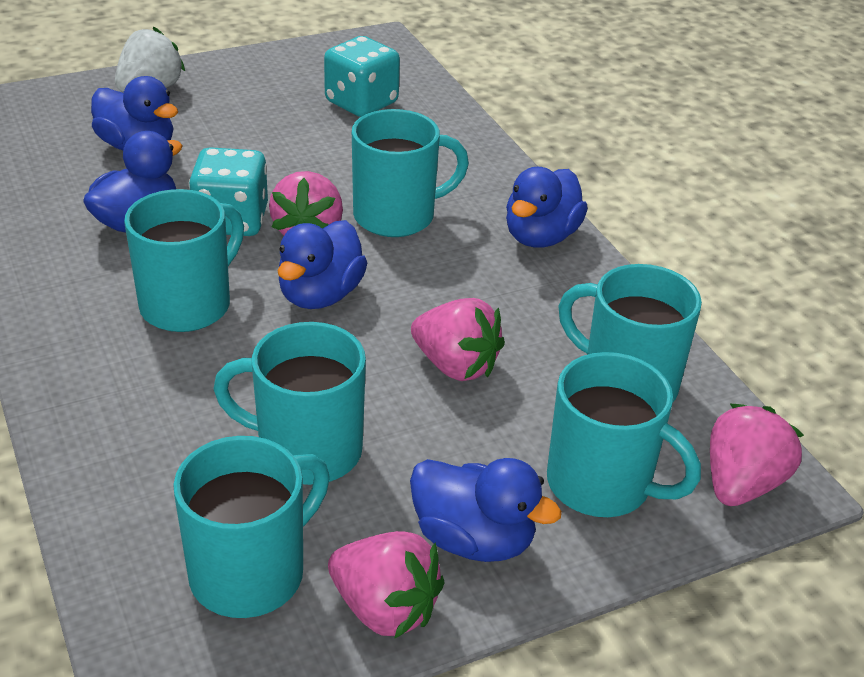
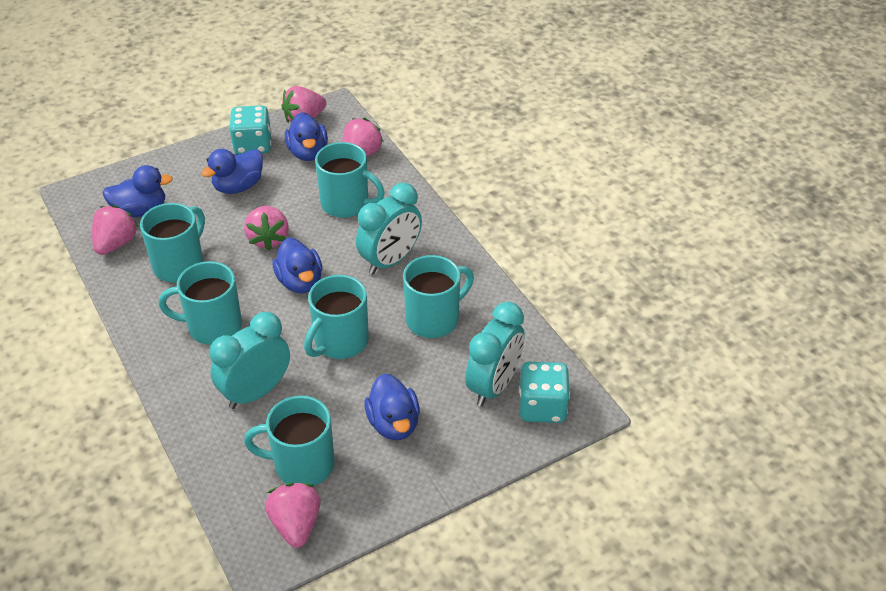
pink strawberry: [269,171,343,235] [328,531,445,639] [411,298,505,381] [710,404,804,506] = 4 -> [92,205,138,255] [244,206,289,250] [265,483,321,548] [281,86,327,123] [342,118,384,156] = 5
turquoise clock: none = 0 -> [210,312,290,409] [356,183,422,274] [465,302,525,406] = 3
white strawberry: [115,27,185,92] = 1 -> none = 0

